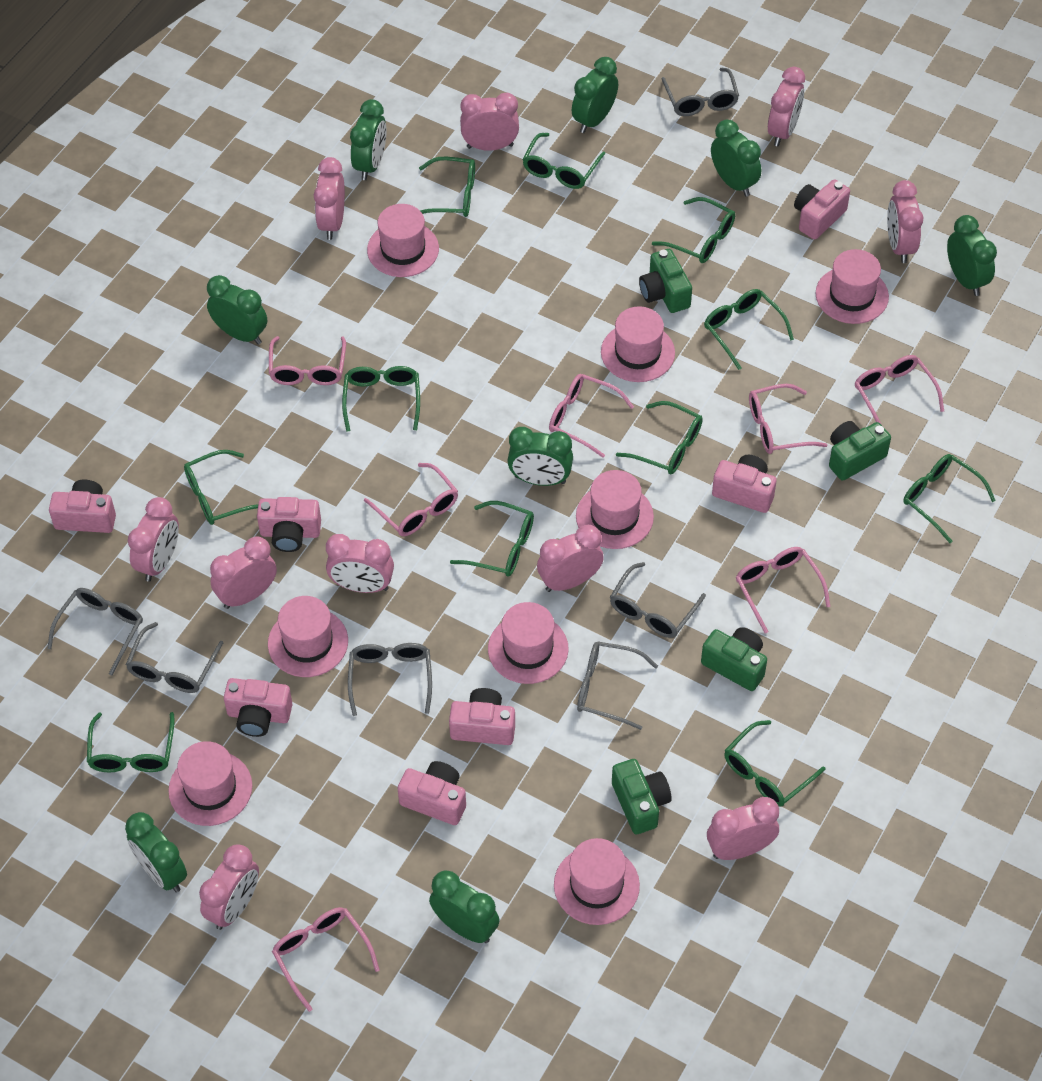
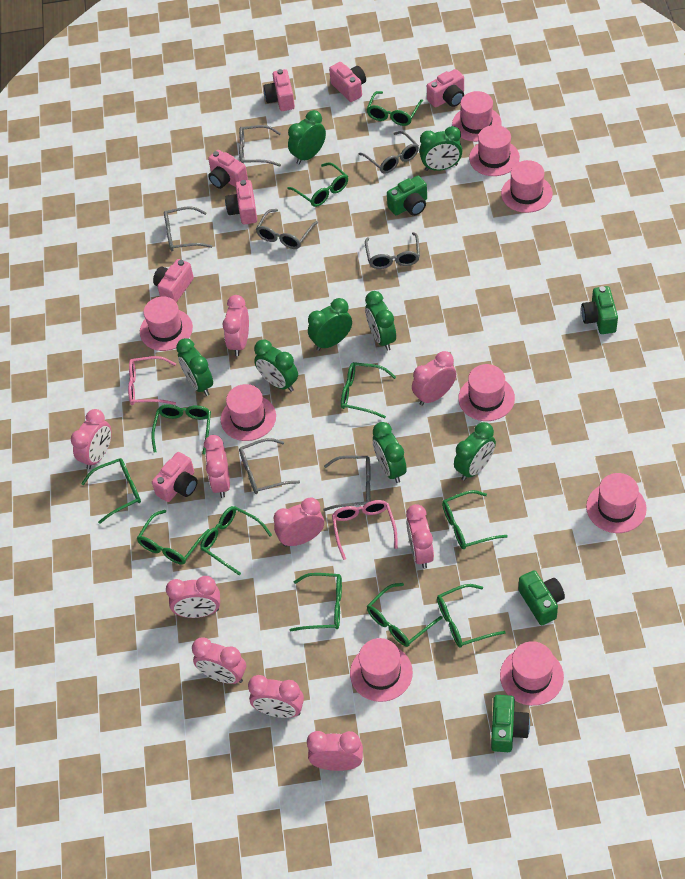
grey glasses: [47,588,143,675] [126,622,223,693] [348,643,432,716] [577,642,658,730] [610,562,706,638] [662,68,739,116] = 6 -> [164,206,212,251] [239,125,281,167] [239,438,300,494] [256,209,318,249] [323,456,371,511] [359,131,419,174] [365,232,420,269] = 7
pink glasses: [269,336,346,385] [272,907,380,1012] [364,463,458,536] [549,374,634,458] [736,547,830,633] [749,384,827,454] [855,355,944,425] = 7 -> [128,356,176,405] [332,500,398,560] = 2
pink hat: [168,741,252,826] [268,596,348,677] [367,204,439,277] [488,602,569,684] [554,838,640,925] [576,470,654,549] [601,306,675,382] [815,249,889,324] = 8 -> [140,296,193,351] [221,384,276,441] [350,638,413,702] [452,91,502,142] [458,364,515,421] [469,125,520,176] [500,641,564,706] [501,160,553,213] [586,473,647,533] = 9

